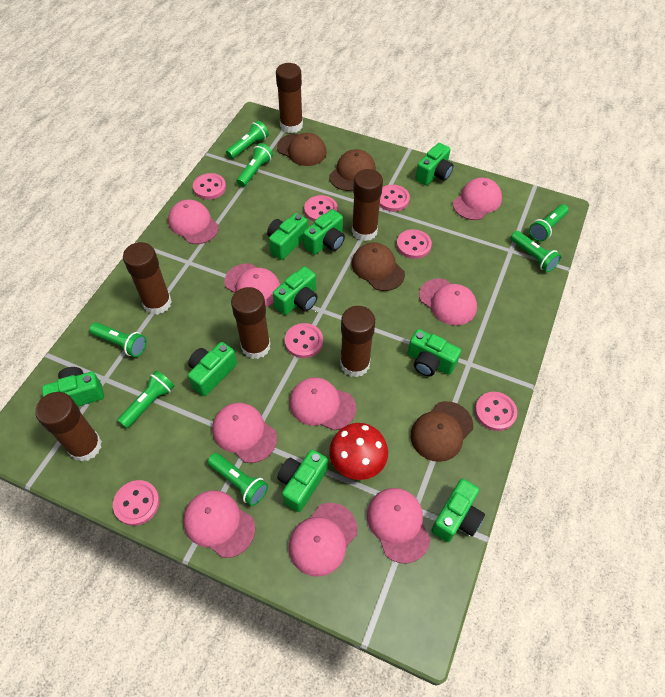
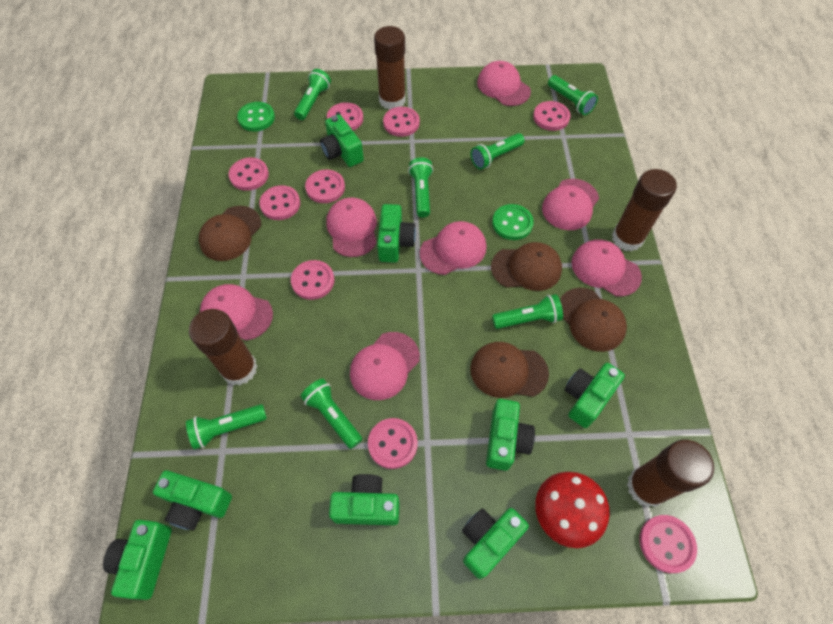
brown glue stick: [35,392,102,462] [123,242,172,315] [231,287,271,359] [276,63,303,133] [340,306,375,377] [352,169,383,241] = 6 -> [189,309,258,385] [374,26,406,110] [612,169,677,252] [627,440,714,507] = 4
green button: none = 0 -> [237,102,275,131] [492,204,534,240] = 2
green camera: [42,367,104,407] [188,342,237,396] [267,213,308,260] [273,266,318,315] [277,450,328,512] [303,209,345,255] [408,329,461,376] [415,143,454,185] [431,479,485,542] = 9 -> [103,520,172,600] [153,471,232,531] [320,114,364,167] [329,474,400,525] [377,204,416,263] [462,508,529,579] [486,399,535,471] [564,363,625,428] = 8
pink button: [113,480,160,526] [193,173,226,200] [285,323,323,358] [304,195,338,222] [380,185,410,212] [397,229,432,259] [475,392,517,431] = 7 -> [229,158,269,191] [259,185,300,220] [291,260,334,300] [305,170,345,203] [327,102,363,130] [368,418,418,469] [383,107,420,137] [533,101,571,131] [639,515,697,573] = 9
pink cap: [168,200,219,244] [183,490,255,558] [212,403,277,463] [224,263,280,307] [289,378,356,431] [289,503,357,576] [367,488,430,564] [419,278,477,326] [453,178,502,220] = 9 -> [200,284,273,341] [326,198,377,257] [350,332,420,400] [420,221,486,275] [477,61,531,106] [542,179,599,230] [571,239,642,297] = 7

